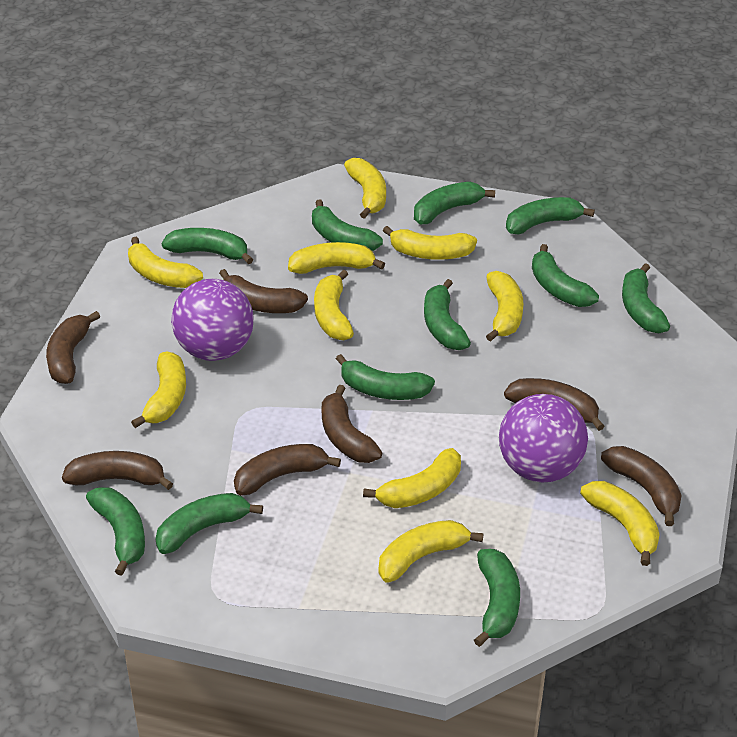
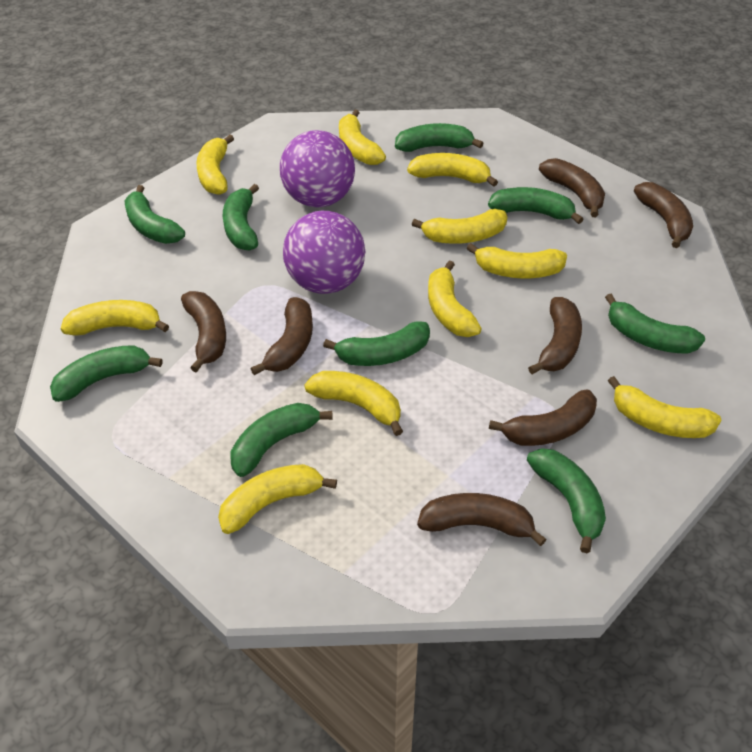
green banana: [86,487,145,576] [156,493,263,554] [162,228,253,264] [312,199,383,251] [336,354,435,400] [414,182,495,224] [424,279,471,350] [474,549,520,647] [506,197,595,235] [532,244,599,307] [622,263,670,333] = 11 -> [50,345,163,402] [124,185,185,244] [223,184,259,251] [230,403,333,477] [323,321,430,366] [395,123,484,152] [488,187,583,224] [527,448,606,553] [605,293,705,354] = 9

